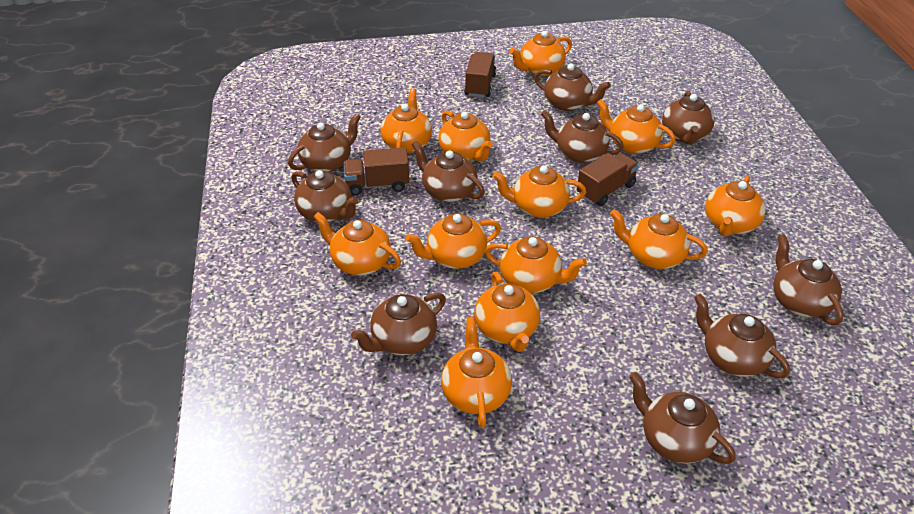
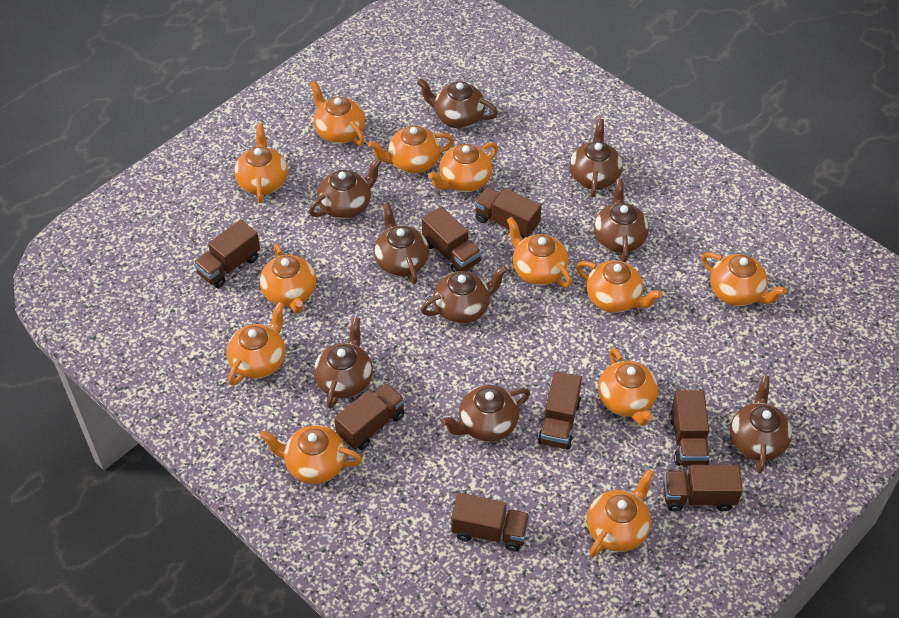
brown teapot: [288,113,361,172] [291,170,359,222] [351,293,446,356] [411,141,485,202] [534,63,611,111] [541,110,623,163] [629,372,736,464] [662,91,714,145] [694,294,790,378] [773,234,843,325] = 10 -> [309,157,382,219] [314,317,373,409] [374,202,429,284] [417,78,498,128] [421,265,508,324] [441,385,530,442] [569,119,623,197] [594,179,649,262] [730,375,792,473] = 9
brown truck: [344,147,409,195] [464,52,496,98] [577,153,639,206] = 3 -> [194,220,260,288] [334,383,405,450] [422,206,481,272] [451,493,530,551] [474,187,542,239] [538,371,582,449] [663,465,743,511] [669,390,710,466] = 8

